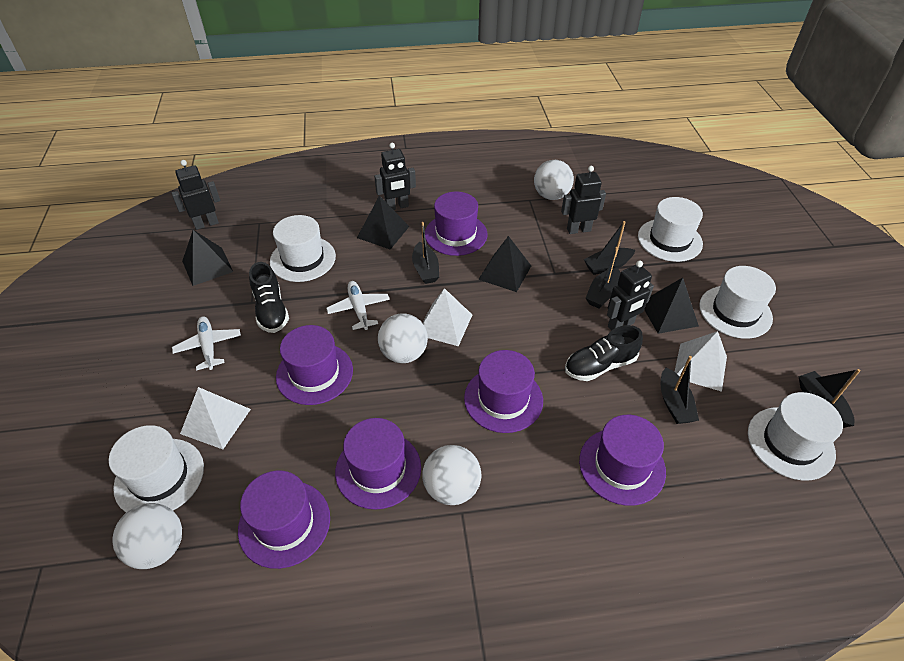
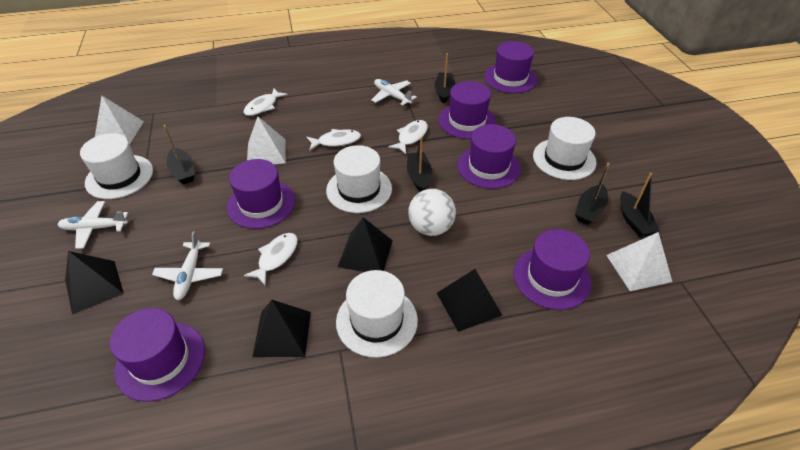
black robot: [171,160,220,230] [374,143,416,210] [561,166,606,234] [607,260,654,331] = 4 -> none = 0
black shoe: [249,262,289,333] [565,325,643,381] = 2 -> none = 0
white ball: [112,503,182,569] [378,313,428,363] [422,445,481,505] [534,160,574,200] = 4 -> [408,189,456,236] = 1
white fish: none = 0 -> [244,89,288,116] [244,233,298,285] [307,129,361,151] [388,120,428,154] = 4
white hat: [109,425,204,512] [270,215,336,282] [638,197,703,262] [699,266,776,339] [748,392,843,481] = 5 -> [80,133,153,199] [326,145,392,213] [336,270,418,358] [533,117,597,180] = 4
white plane: [172,316,241,370] [326,281,390,330] = 2 -> [57,201,128,249] [152,231,223,300] [371,79,417,106] = 3

